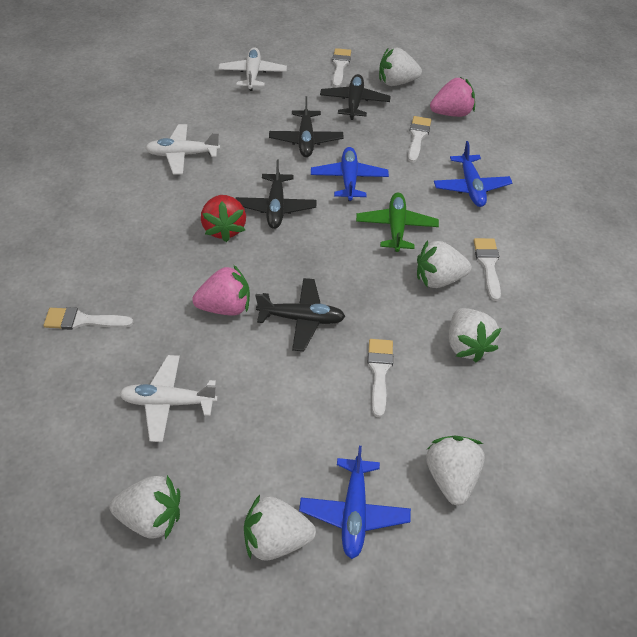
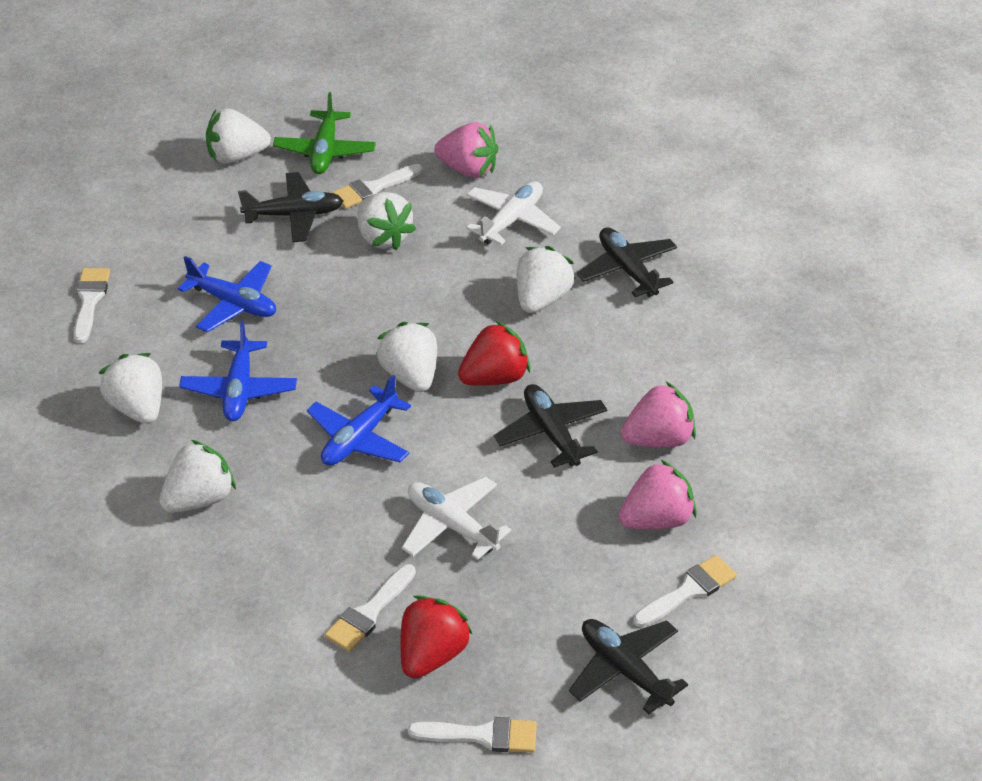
pink strawberry: [192,265,250,316] [430,77,475,117] = 2 -> [434,122,498,178] [619,460,697,529] [621,382,696,447] = 3
red strawberry: [201,195,246,242] = 1 -> [400,595,473,679] [458,321,530,385] = 2
white plane: [119,355,218,442] [145,124,220,175] [218,47,287,91] = 3 -> [402,477,511,560] [466,181,561,245] = 2

